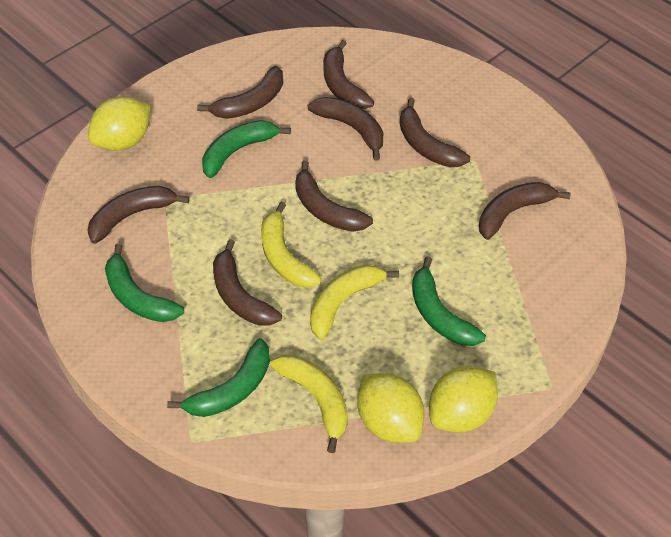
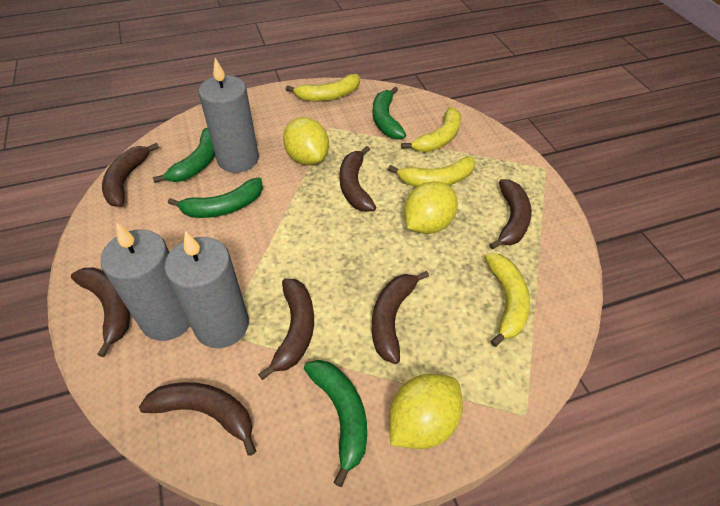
brown banana: [87,186,190,244] [197,66,283,119] [213,239,282,326] [295,160,373,232] [308,97,383,161] [324,40,374,109] [400,98,470,167] [479,182,571,240] = 8 -> [71,267,130,357] [102,143,159,207] [139,382,256,456] [258,278,314,380] [339,146,376,212] [372,271,429,364] [489,179,532,249] = 7
grey candle: none = 0 -> [100,223,190,341] [164,231,249,348] [198,58,259,173] = 3
yellow banana: [261,202,321,288] [270,355,348,453] [310,265,399,340] = 3 -> [286,74,360,101] [388,156,476,187] [401,107,461,152] [485,253,530,347] = 4

